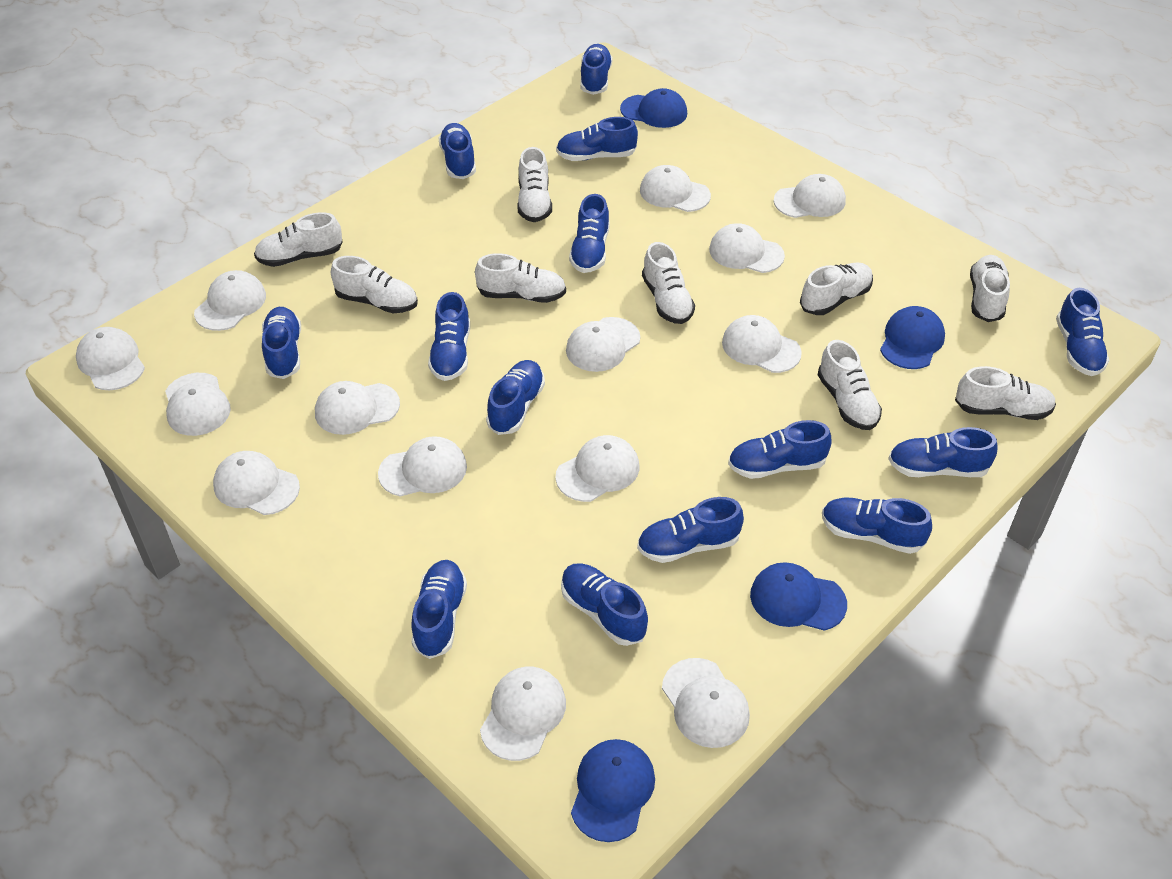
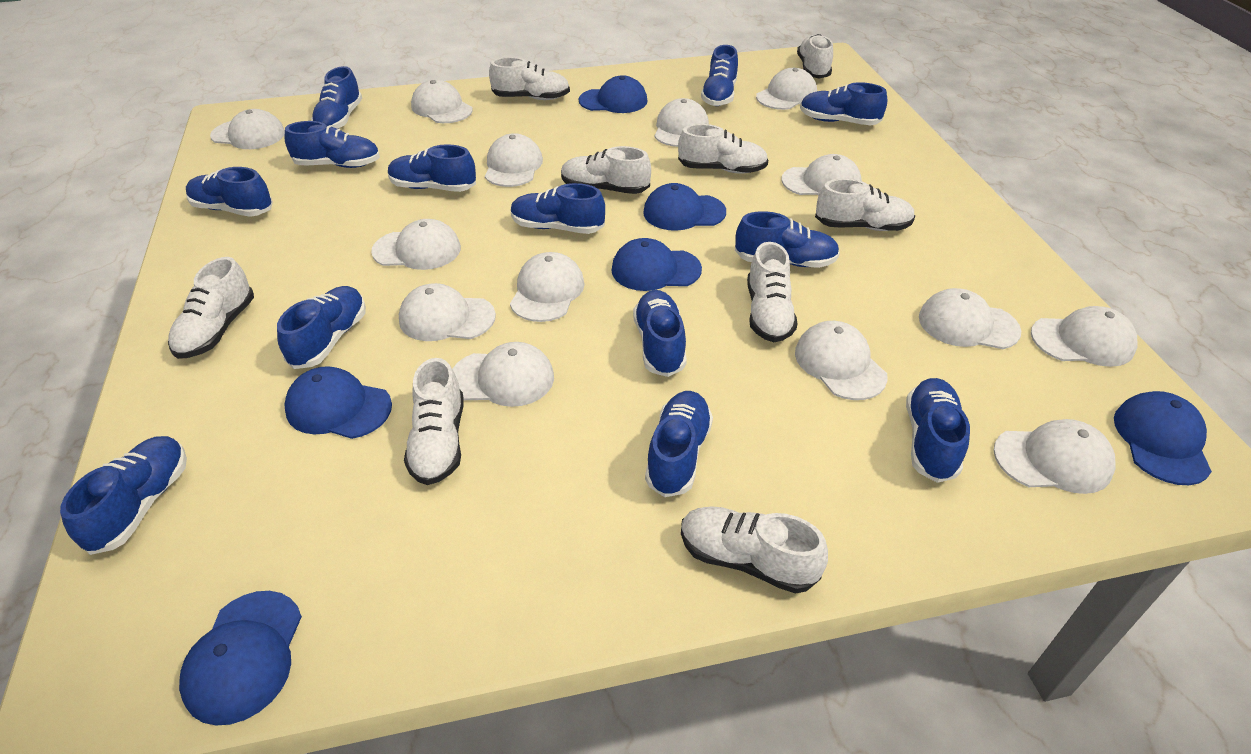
blue cap: [571,739,655,842] [620,88,687,128] [750,562,847,631] [880,306,945,369] = 4 -> [179,591,302,725] [284,366,392,439] [579,75,647,113] [611,238,702,291] [643,183,726,231] [1114,391,1212,485] = 6
blue shoe: [262,307,301,379] [411,560,467,659] [428,292,470,381] [438,123,476,179] [486,360,545,435] [556,117,638,161] [561,563,648,646] [569,194,610,273] [581,44,612,95] [637,497,744,563] [728,420,832,479] [822,498,932,554] [888,427,998,477] [1056,288,1109,376] = 14 -> [60,436,187,555] [186,167,273,217] [277,286,366,369] [285,121,380,168] [311,66,362,129] [388,144,476,192] [511,183,605,234] [633,290,687,377] [645,391,713,497] [701,45,738,106] [735,211,840,268] [800,82,887,125] [906,378,970,483] = 13

